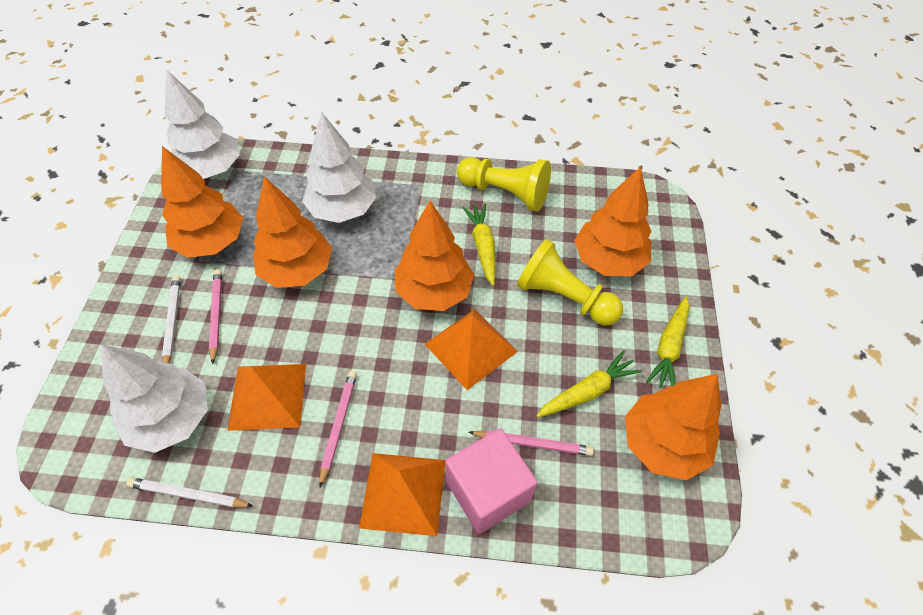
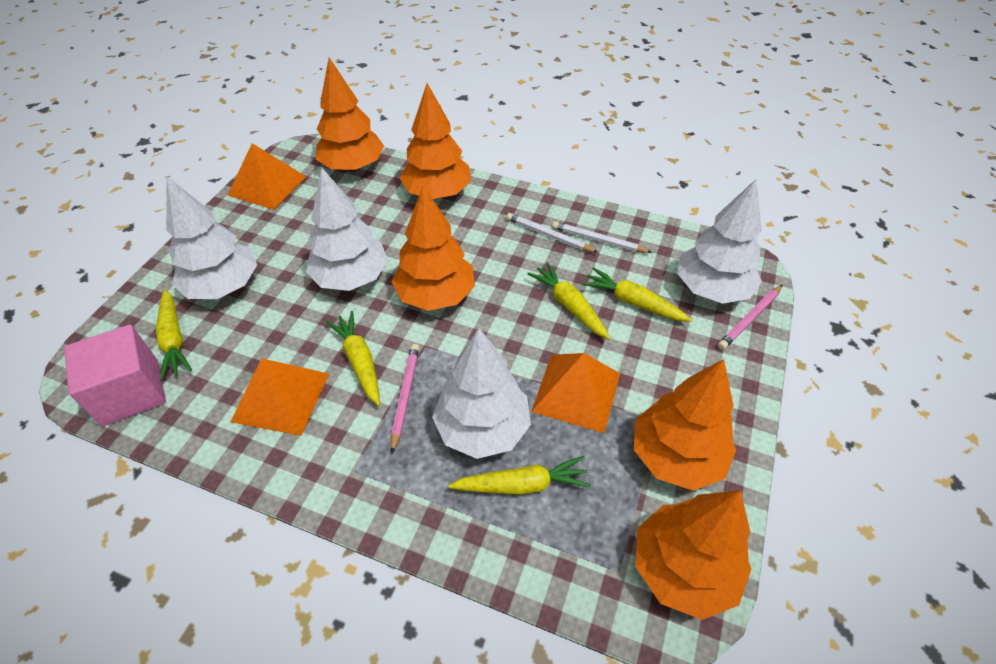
pink pencil: [209,269,222,365] [319,371,357,487] [468,430,594,456] = 3 -> [391,344,419,453] [718,285,782,350] = 2
white tree: [100,344,208,453] [165,69,240,179] [302,112,376,223] = 3 -> [166,177,257,299] [306,168,388,291] [432,328,531,459] [677,179,762,304] = 4
yellow carrot: [462,204,495,286] [536,350,642,417] [646,296,689,388] = 3 -> [156,289,192,380] [326,311,380,406] [448,456,591,495] [527,262,611,339] [582,267,692,322] = 5
yellow pawn: [457,157,551,212] [517,239,623,325] = 2 -> none = 0

